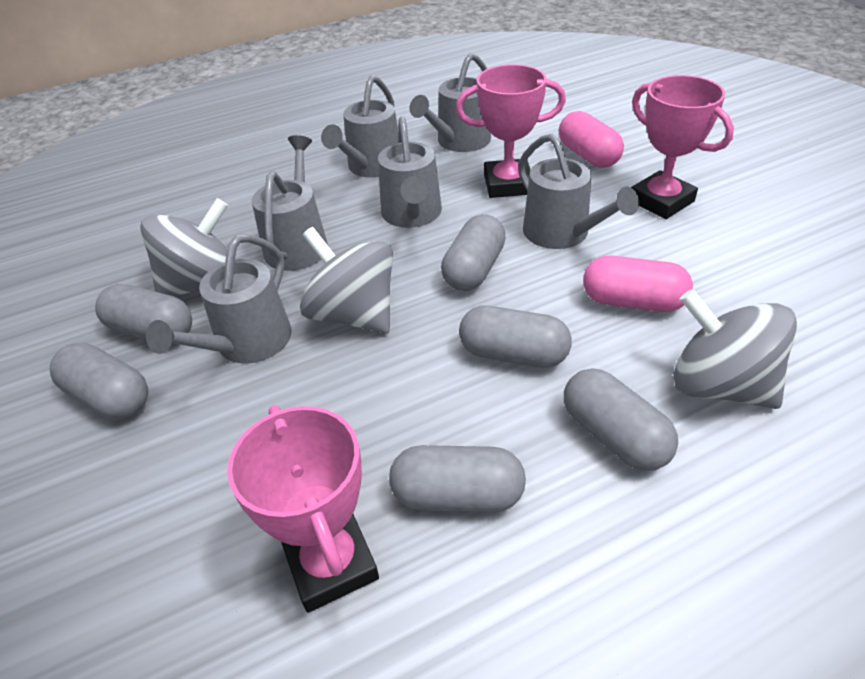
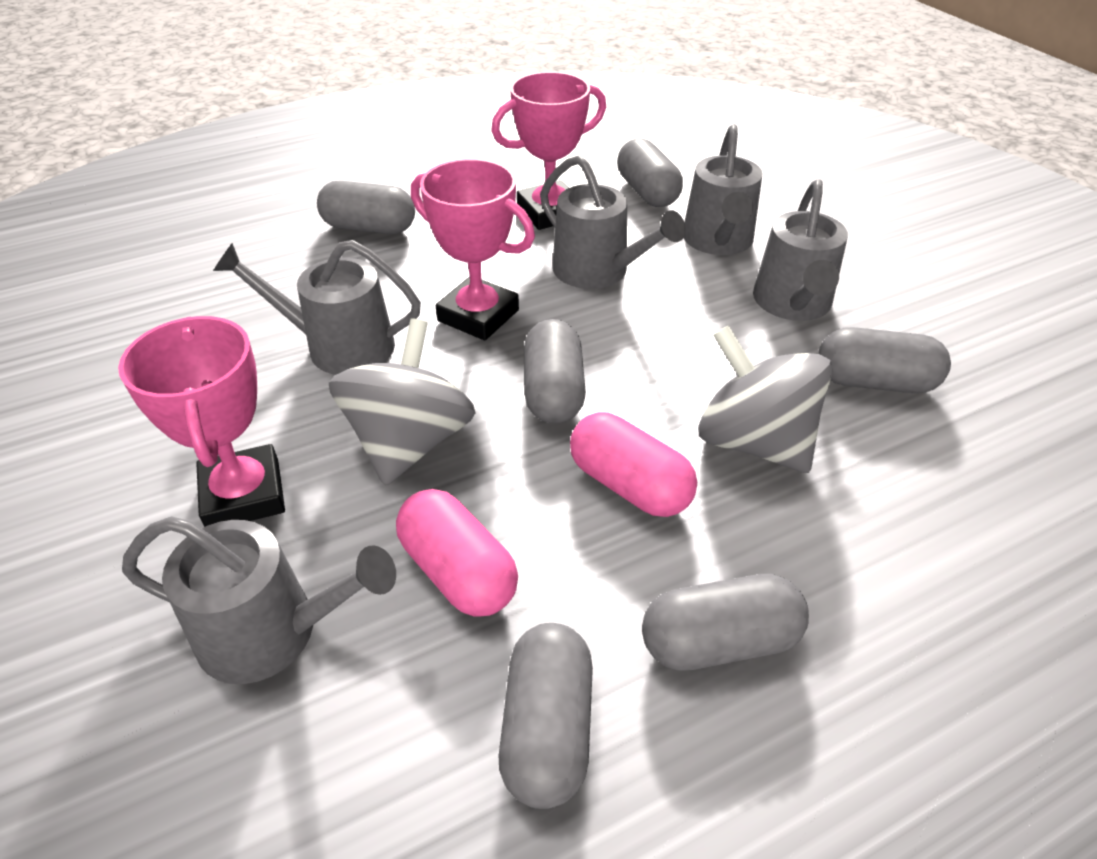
grey spinning top: [140,198,228,297] [300,227,393,334] [673,289,797,409] = 3 -> [329,318,476,486] [698,325,833,473] = 2
grey watering can: [146,234,292,364] [252,135,328,271] [321,75,399,178] [378,116,442,228] [409,53,491,152] [518,133,639,249] = 6 -> [122,516,396,684] [213,240,421,375] [540,155,686,289] [684,124,762,255] [753,179,848,321] = 5

